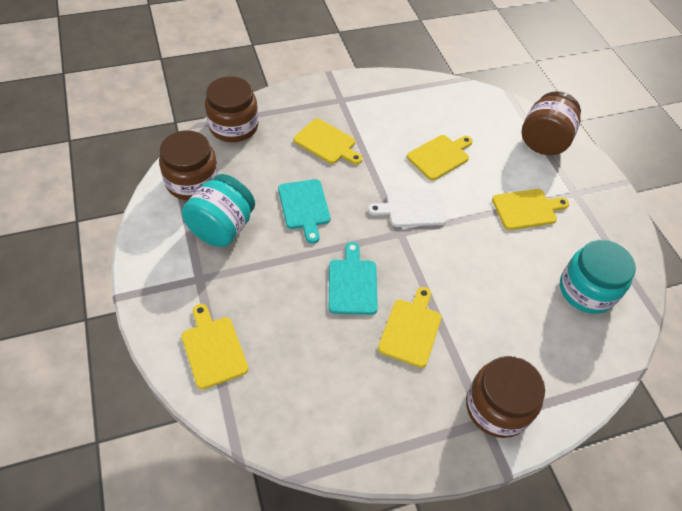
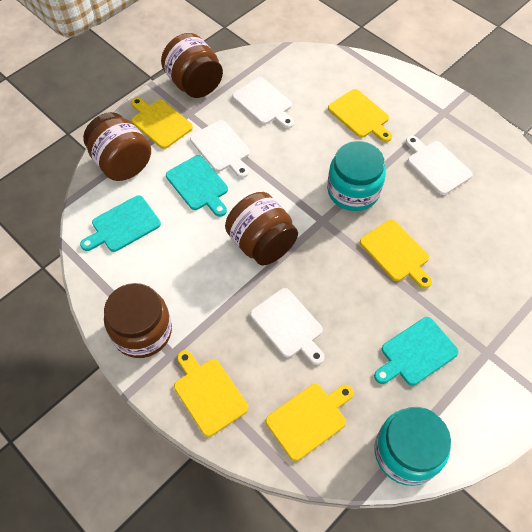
turquoise cutting board: [278,179,330,244] [329,242,378,315] = 2 -> [80,195,161,252] [166,155,228,217] [374,317,459,386] = 3
white cutting board: [368,189,447,227] = 1 -> [190,120,250,178] [232,77,294,128] [250,288,325,365] [406,135,473,195] = 4

